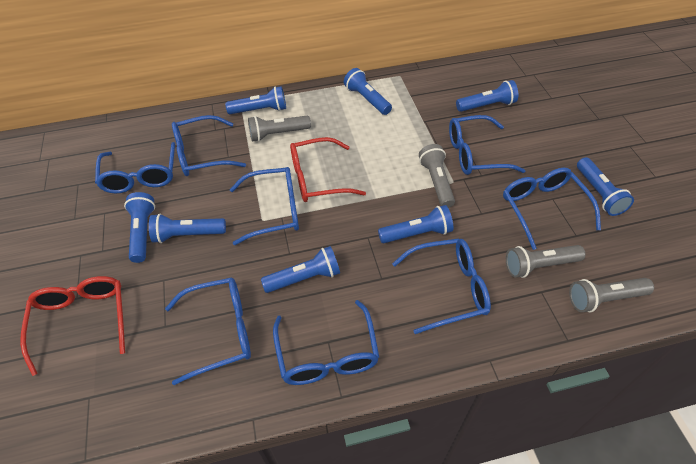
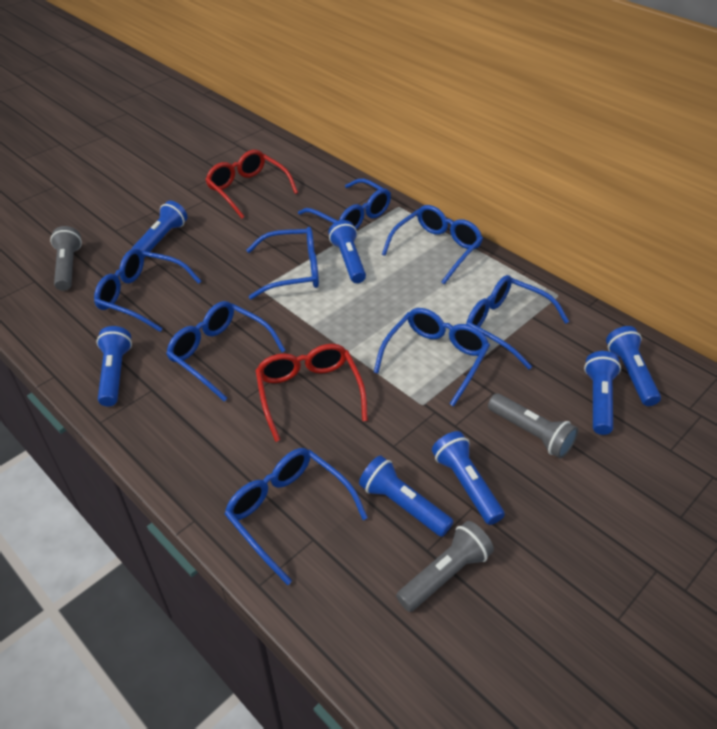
blue flashlight: [124,192,155,263] [149,214,226,243] [225,86,286,114] [261,246,340,293] [344,68,392,115] [378,205,453,243] [456,80,518,112] [577,157,634,216] = 8 -> [96,326,132,406] [132,201,188,258] [328,220,366,283] [359,455,453,537] [432,431,505,525] [584,351,621,435] [606,326,661,406] = 7
grey flashlight: [248,116,311,142] [419,144,455,208] [506,245,585,278] [569,278,654,312] = 4 -> [50,226,82,291] [396,521,494,612] [488,394,578,459] = 3

